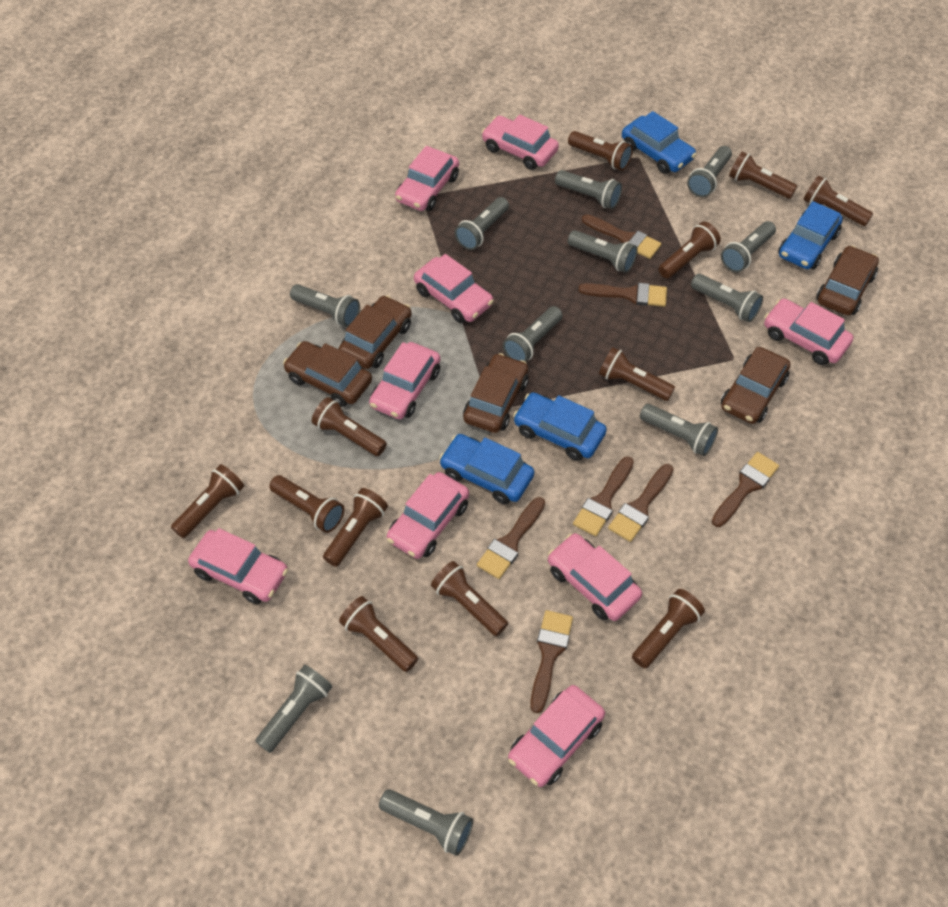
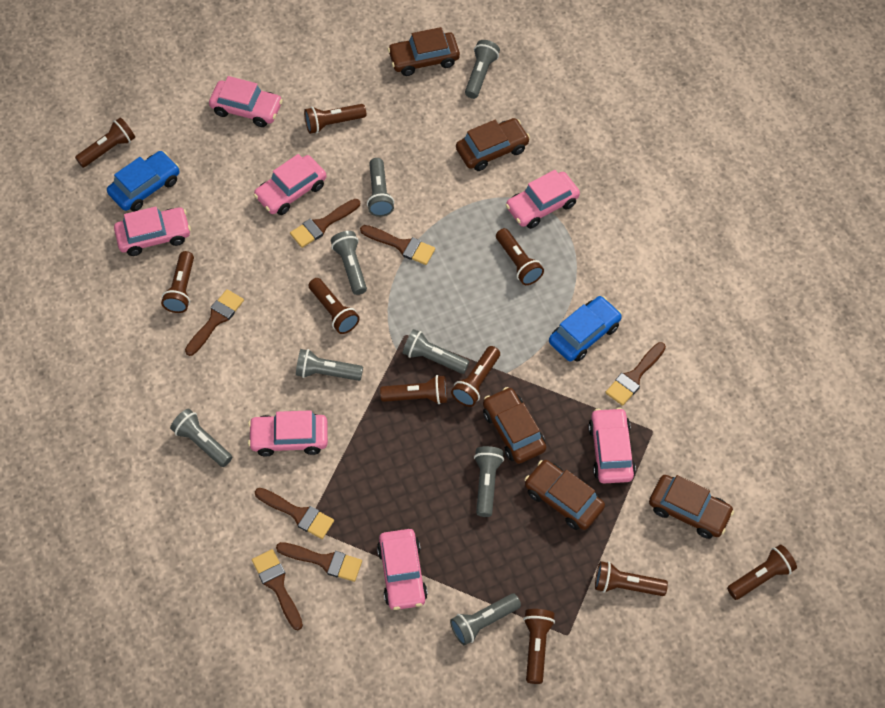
blue car: [439,434,534,504] [513,392,607,461] [622,111,696,174] [778,201,843,269] = 4 -> [107,151,180,212] [549,296,622,362] = 2
brown flashlight: [171,464,244,538] [269,475,344,533] [312,397,387,456] [323,488,388,567] [339,596,418,672] [431,561,508,636] [568,131,633,171] [599,347,675,401] [632,589,705,668] [659,222,721,278] [729,151,797,199] [803,176,873,226] = 12 -> [75,117,135,168] [161,251,194,313] [304,104,366,134] [309,278,360,334] [380,375,447,404] [451,346,500,407] [496,228,544,285] [523,609,555,684] [595,561,668,596] [727,545,797,600] = 10
grey flashlight: [255,665,332,753] [290,284,360,327] [379,789,473,856] [455,197,509,250] [503,306,563,362] [555,170,622,209] [568,230,637,273] [640,404,718,456] [687,146,732,197] [691,274,763,322] [721,221,776,272] = 11 -> [170,409,232,467] [296,349,363,381] [331,231,367,295] [367,158,394,217] [403,329,469,374] [450,594,521,645] [465,40,500,99] [474,446,504,517] = 8
pink car: [188,528,288,604] [369,342,440,419] [387,472,469,559] [395,146,459,211] [414,254,494,323] [482,115,559,170] [508,685,605,787] [548,533,642,621] [764,298,853,365] = 9 -> [114,206,191,256] [209,76,283,127] [248,410,328,456] [254,154,326,215] [377,529,428,610] [506,170,580,229] [588,407,636,483] = 7

